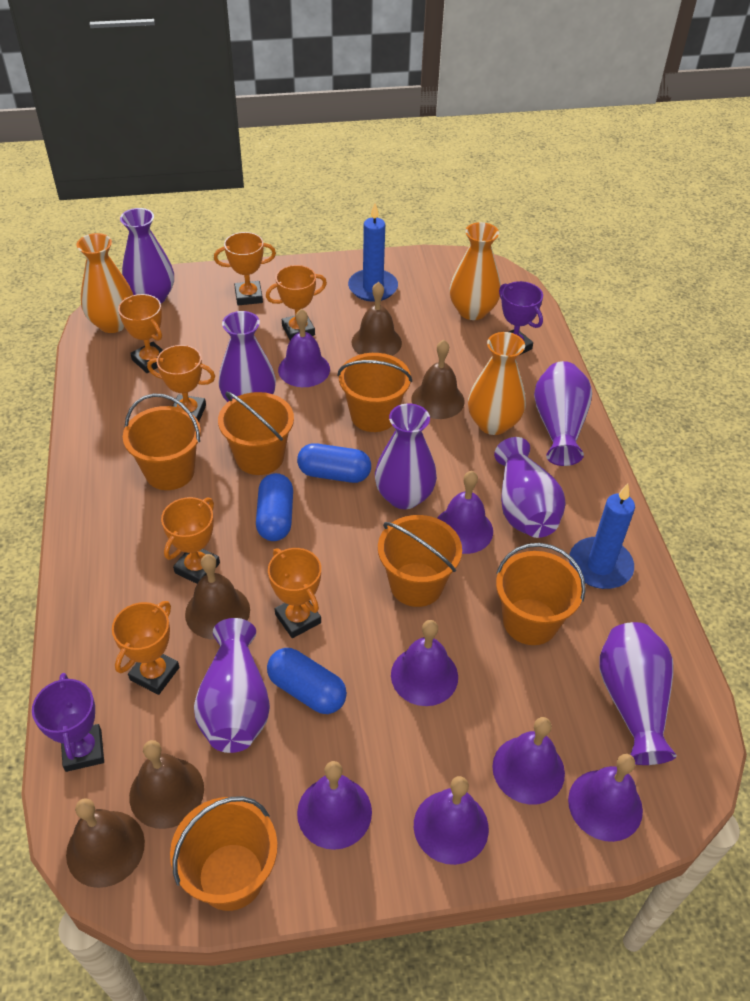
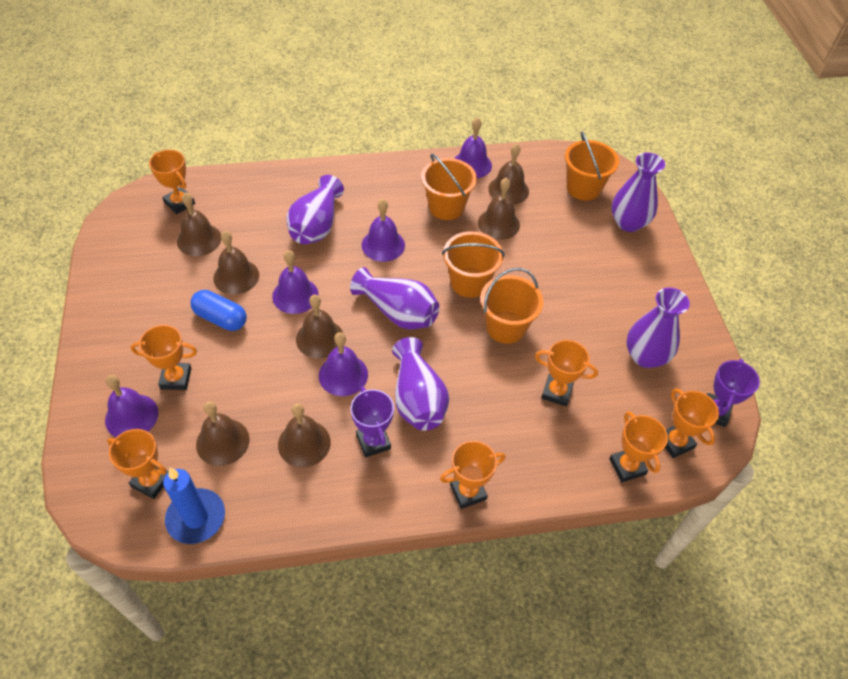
blue candle: [348,203,398,302] [569,483,635,589] = 2 -> [163,468,225,544] = 1
blue capsule: [256,473,293,541] [267,648,347,714] [297,443,371,483] = 3 -> [190,290,247,331] = 1
brown bell: [66,798,145,888] [129,740,204,829] [185,554,250,640] [352,282,402,356] [411,340,465,419] = 5 -> [177,193,221,256] [196,401,249,466] [213,231,259,294] [278,403,331,468] [296,295,343,358] [478,177,520,240] [488,143,529,205] = 7
orange bucket: [123,393,201,490] [170,796,278,911] [218,392,294,475] [337,353,412,432] [378,515,462,607] [496,543,586,645] = 6 -> [421,154,477,220] [442,231,504,298] [480,268,543,344] [565,132,619,201] = 4
orange vase: [77,233,133,333] [449,222,501,320] [468,332,526,435] = 3 -> none = 0
purple bell: [278,309,330,387] [297,761,372,850] [391,620,458,706] [414,776,489,865] [437,471,493,554] [492,717,565,805] [568,754,643,842] = 7 -> [105,375,158,437] [272,250,319,314] [319,332,368,396] [361,199,405,262] [454,117,492,178] = 5
purple vase: [120,208,174,303] [194,618,270,753] [218,311,276,402] [375,403,437,509] [494,437,566,538] [534,361,592,466] [599,622,677,765] = 7 -> [287,175,344,244] [350,267,440,330] [392,337,449,431] [612,152,665,232] [626,288,690,368] = 5

